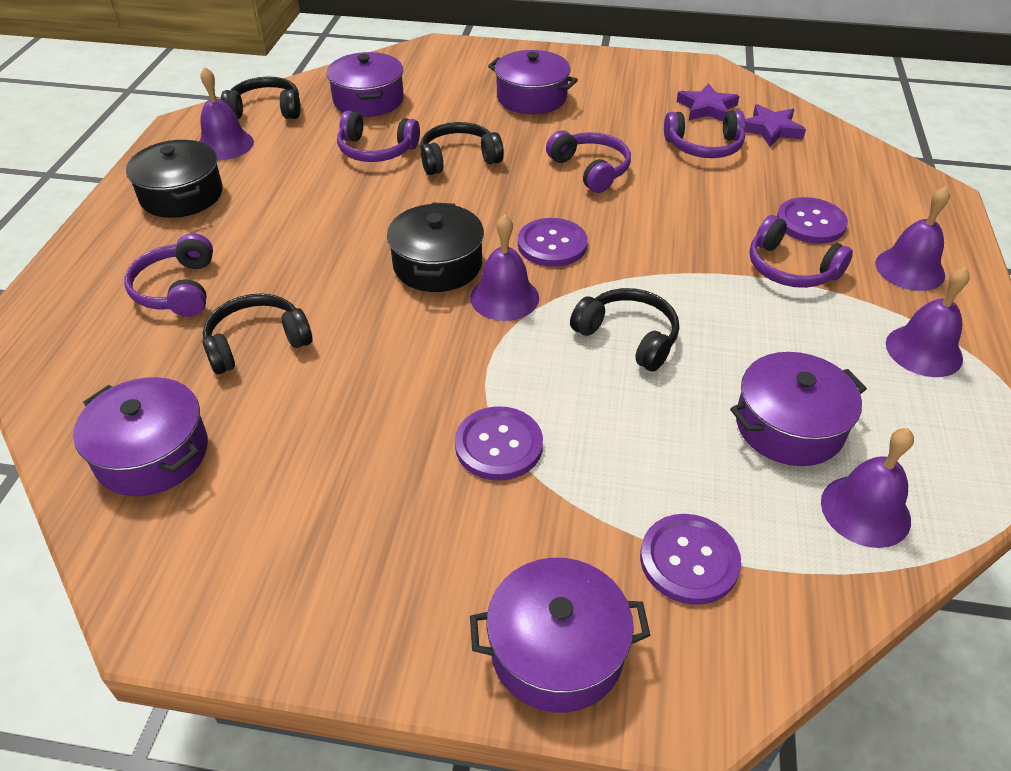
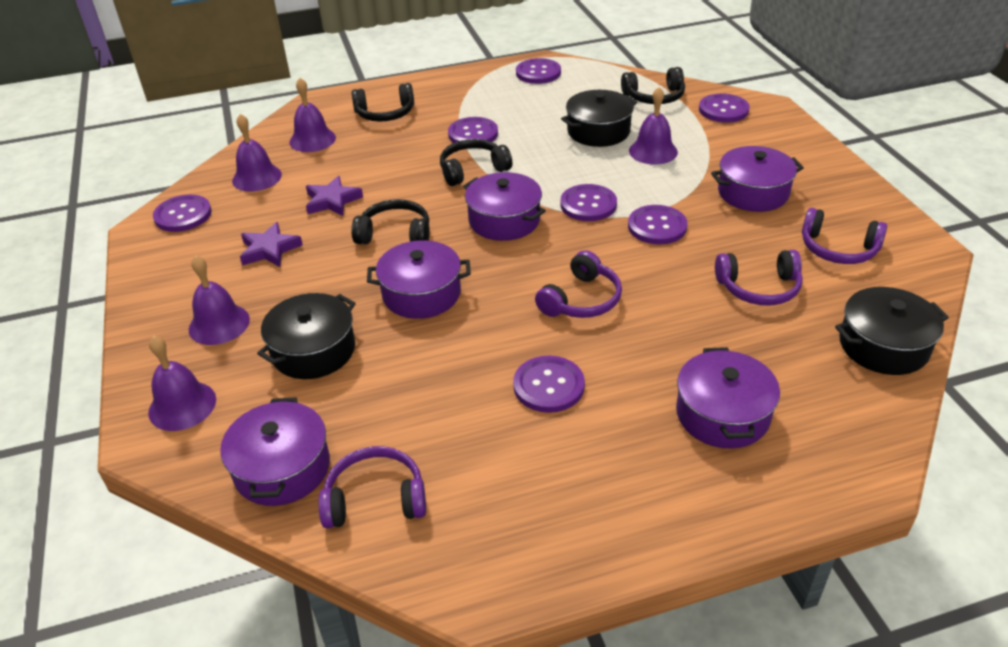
black pot: [126,140,223,218] [387,202,484,292] = 2 -> [257,293,356,379] [561,90,637,147] [835,287,949,375] = 3
purple button: [455,406,543,481] [518,218,588,267] [640,514,741,605] [777,197,848,244] = 4 -> [153,195,212,232] [448,117,498,143] [513,356,585,413] [516,58,561,84] [560,184,617,221] [628,205,687,245] [699,94,750,123] = 7
purple headphones: [124,233,213,317] [337,111,420,162] [546,130,631,193] [664,110,745,158] [749,215,853,288] = 5 -> [318,446,426,528] [535,250,622,318] [715,250,803,306] [802,208,887,264] = 4

